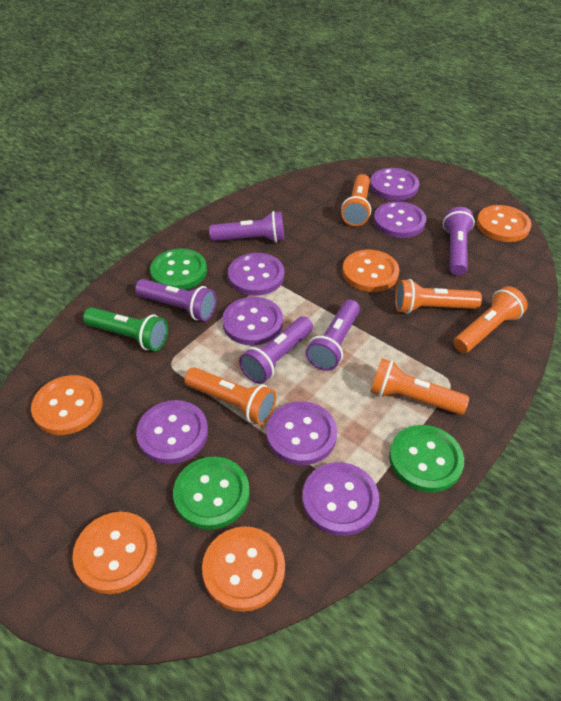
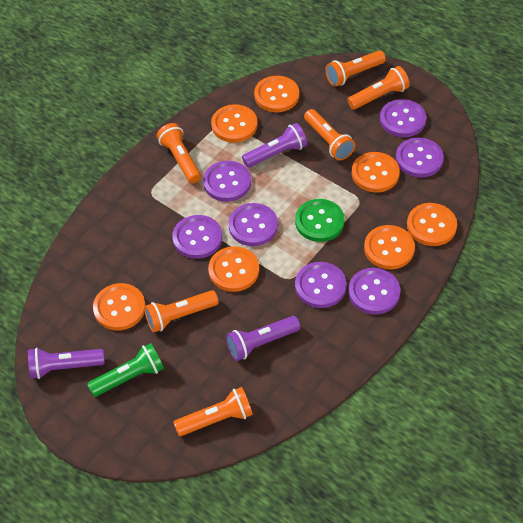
green button: [150,249,207,290] [173,457,250,530] [389,425,464,492] = 3 -> [295,199,345,242] = 1
orange button: [31,375,103,435] [72,512,157,594] [202,526,285,612] [342,250,399,292] [476,205,531,242] = 5 -> [93,283,146,331] [208,246,259,292] [211,104,257,143] [254,76,299,112] [352,152,400,193] [364,225,415,270] [407,203,457,246] = 7
orange flashlight: [184,367,276,425] [341,174,371,226] [370,358,469,415] [395,279,482,314] [453,286,528,353] = 5 -> [144,290,218,333] [157,123,201,183] [173,387,253,436] [304,109,355,161] [326,51,386,87] [347,66,410,110] = 6
purple flashlight: [135,279,216,321] [209,211,284,243] [239,316,313,384] [306,300,360,371] [443,207,475,275] = 5 -> [28,348,105,379] [226,316,300,361] [242,123,307,168] = 3

